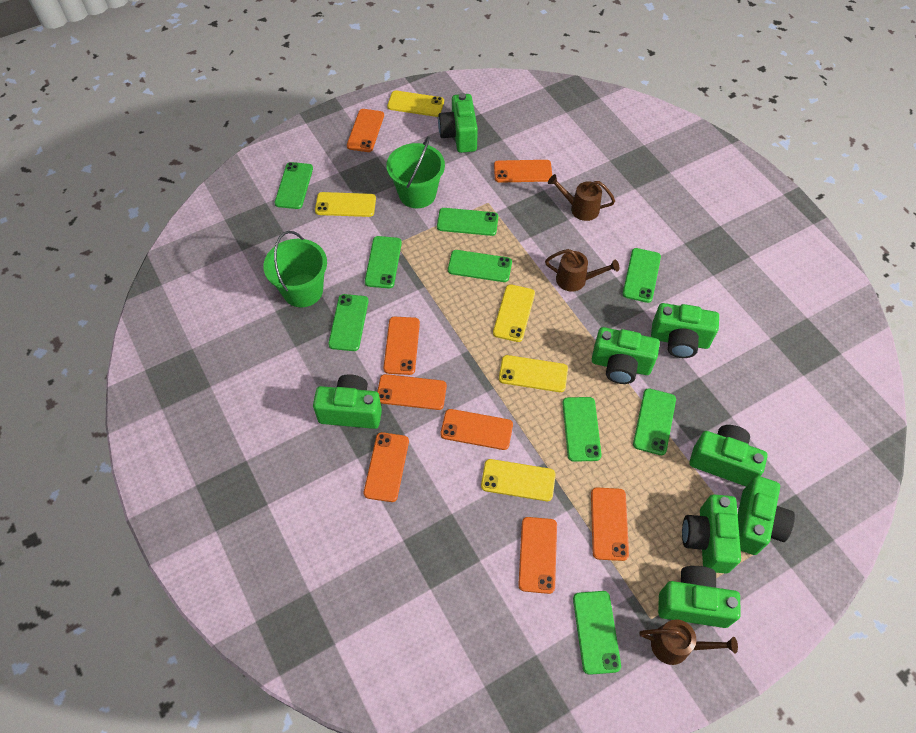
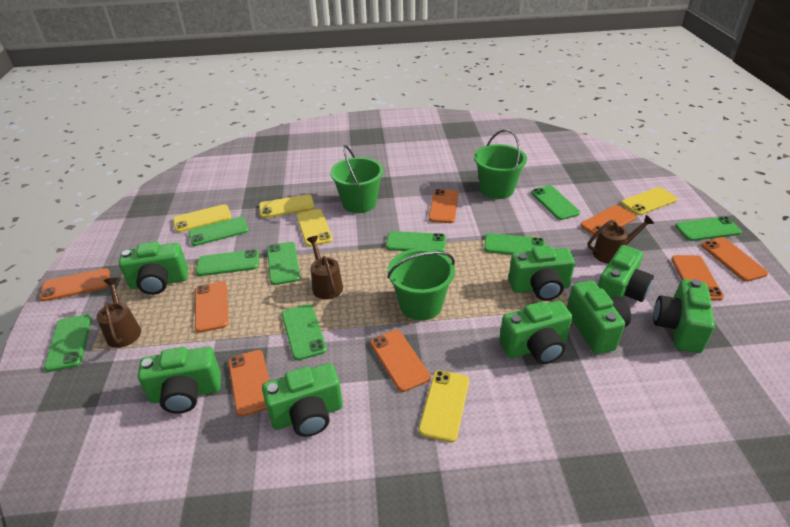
green bucket: [263,231,327,307] [386,136,445,208] = 2 -> [330,145,384,213] [387,248,455,320] [474,129,527,199] = 3

